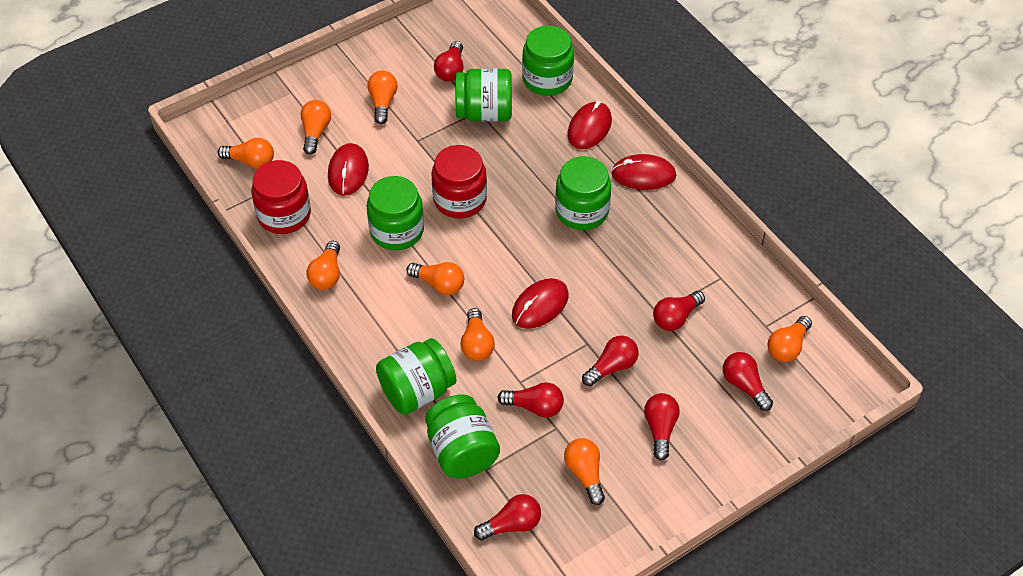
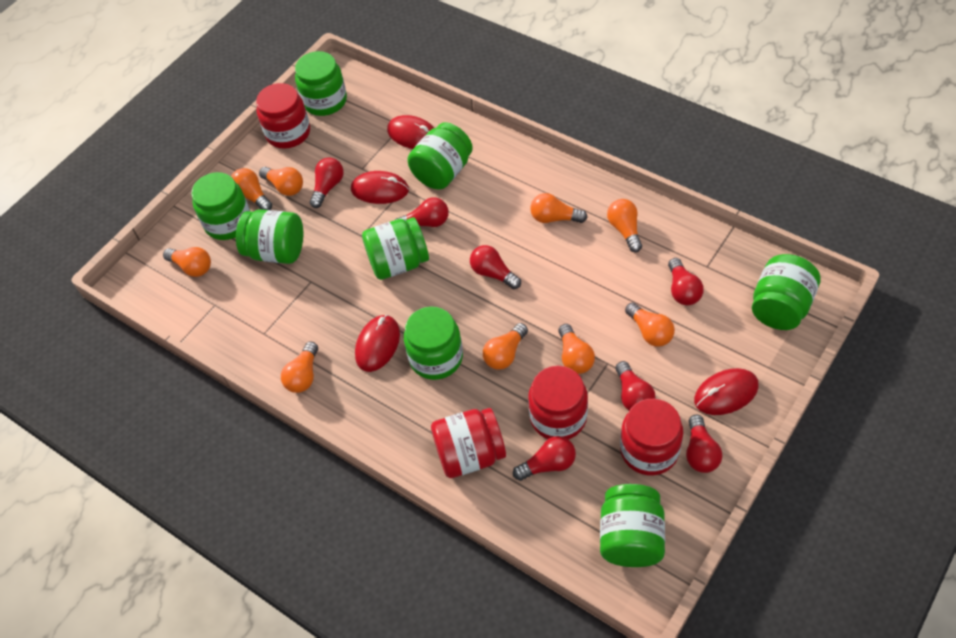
green jar: [367,176,424,250] [376,338,457,415] [425,394,500,478] [456,68,512,122] [522,26,574,96] [555,156,611,230] = 6 -> [191,172,250,240] [236,209,303,264] [295,51,347,116] [362,217,429,280] [404,306,463,380] [407,122,473,190] [600,484,665,567] [752,254,821,330] = 8
orange light bulb: [218,138,274,169] [301,100,331,155] [306,241,340,290] [367,71,397,124] [406,262,464,295] [460,308,495,361] [564,438,605,505] [768,316,812,362] = 8 -> [163,247,211,277] [231,168,272,210] [259,167,303,196] [281,342,318,393] [483,323,528,370] [530,193,587,223] [558,324,595,374] [607,199,642,252] [625,302,675,347] = 9
red jar: [251,160,311,234] [431,145,487,218] = 2 -> [256,83,310,149] [431,408,506,478] [528,366,588,440] [620,399,683,476] = 4

